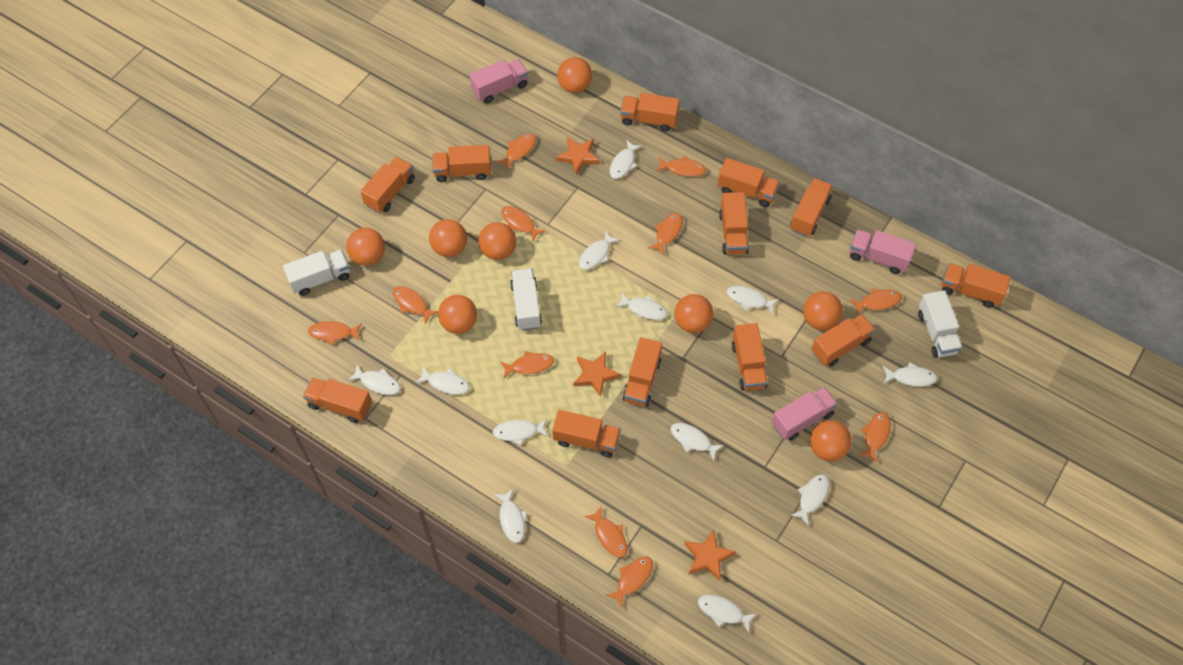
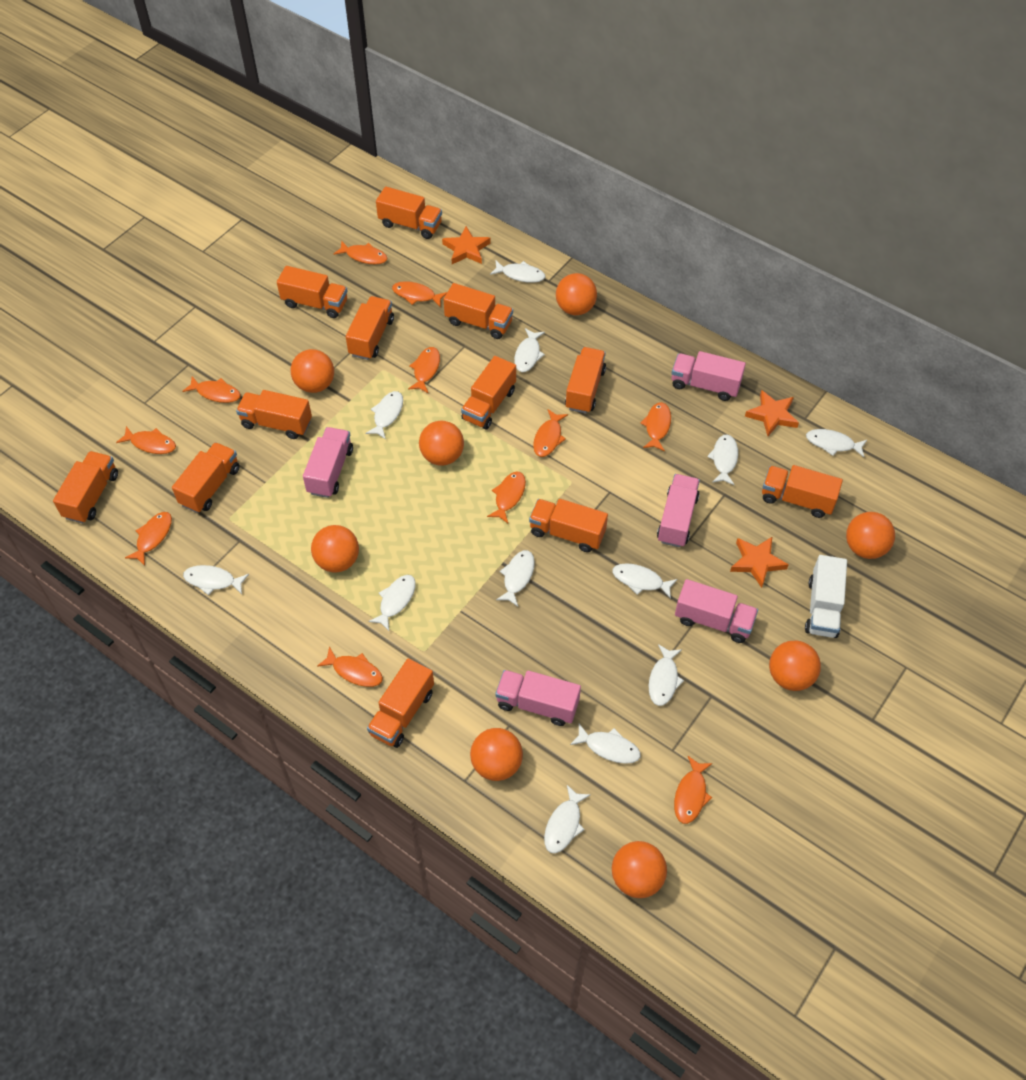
pink truck: [469,59,528,103] [772,387,838,441] [850,229,916,274] = 3 -> [303,427,353,498] [495,670,581,726] [657,474,700,547] [672,351,746,401] [675,579,758,643] = 5
white truck: [283,249,350,296] [510,268,542,330] [918,290,963,358] = 3 -> [805,555,847,638] = 1

